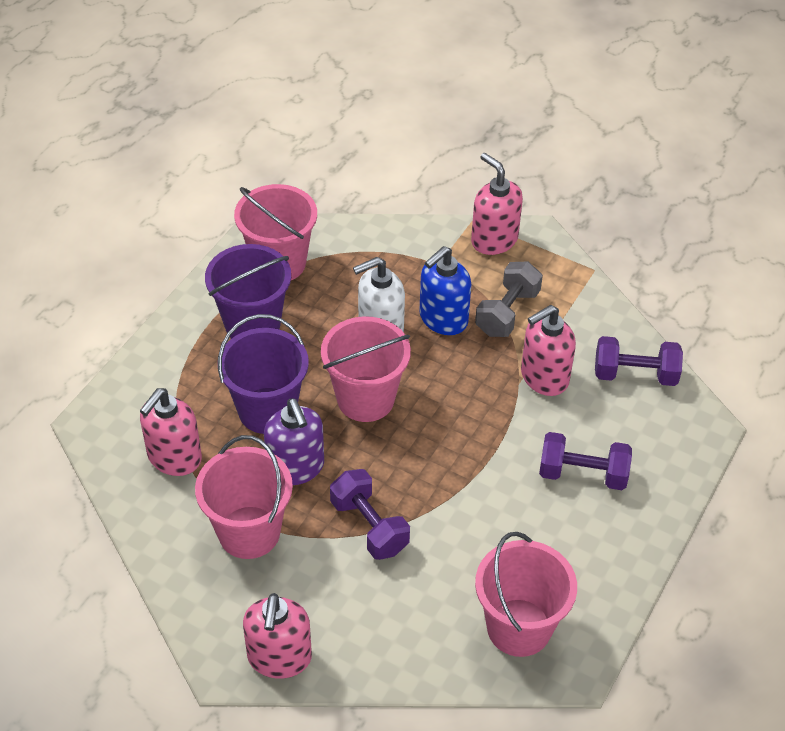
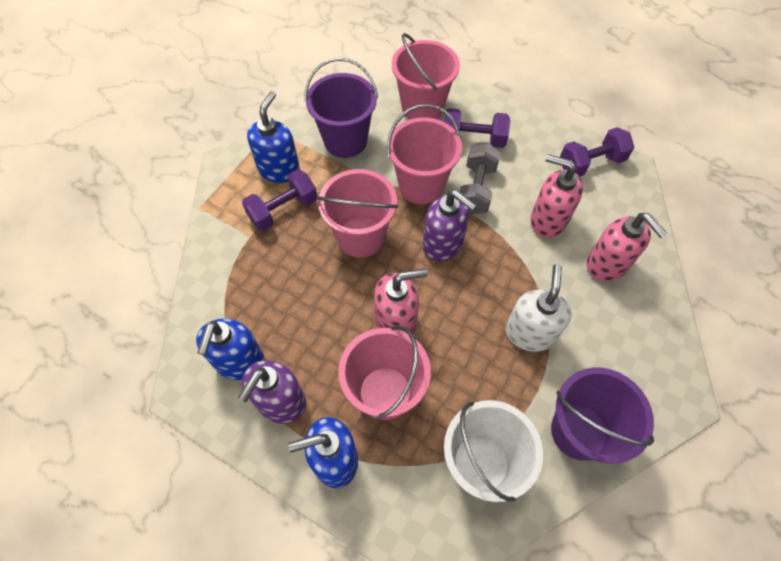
blue soap dispenser: [419,246,471,335] = 1 -> [196,319,265,380] [247,91,300,183] [288,417,358,488] = 3
pink soap dispenser: [140,388,202,476] [243,593,312,679] [471,153,523,255] [521,305,576,396] = 4 -> [374,268,428,335] [530,154,583,238] [586,213,667,282] = 3
purple soap dispenser: [264,398,324,485] = 1 -> [238,360,306,424] [423,190,477,262] = 2
white bucket: none = 0 -> [444,400,543,502] = 1

